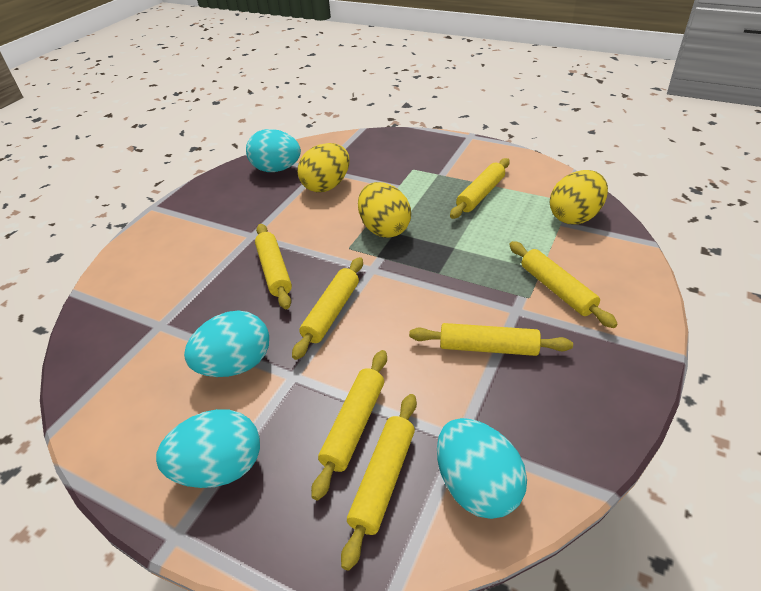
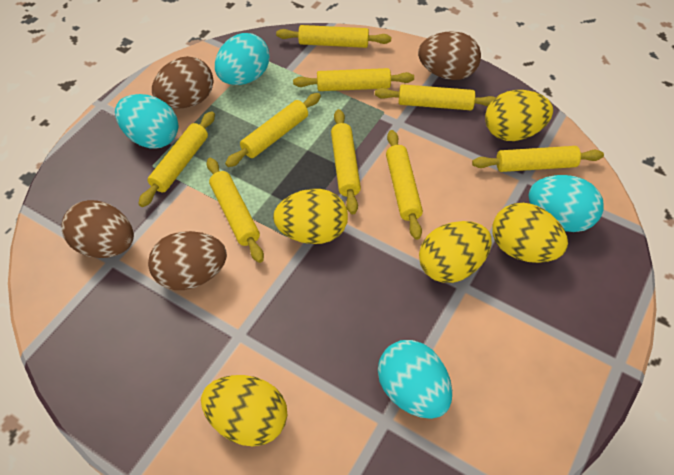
brown egg: none = 0 -> [62,200,134,258] [148,231,227,290] [152,56,214,109] [418,31,481,80] = 4
yellow egg: [298,143,349,192] [358,182,411,238] [549,170,608,224] = 3 -> [201,375,287,447] [273,189,348,244] [419,221,492,283] [485,90,553,141] [492,203,568,263] = 5
yellow rolling pin: [255,224,292,309] [292,257,363,360] [311,350,387,500] [341,394,417,570] [409,323,573,356] [450,158,510,219] [509,241,618,328] = 7 -> [138,111,215,207] [206,158,264,263] [225,93,321,167] [276,25,391,48] [293,68,414,91] [331,109,361,214] [375,84,495,110] [386,130,423,240] [472,146,604,172] = 9

